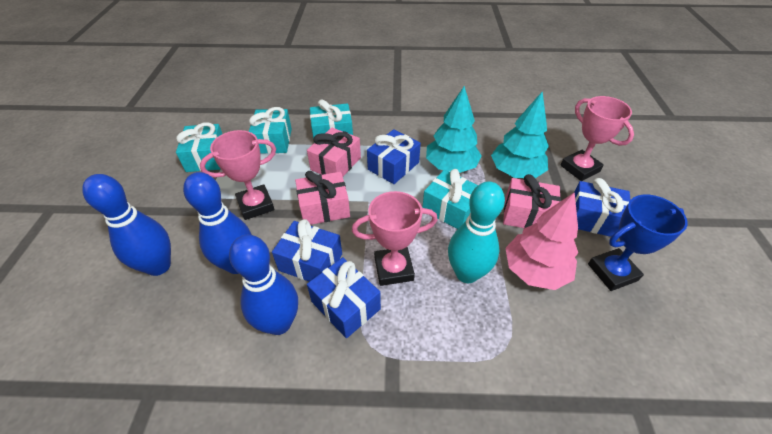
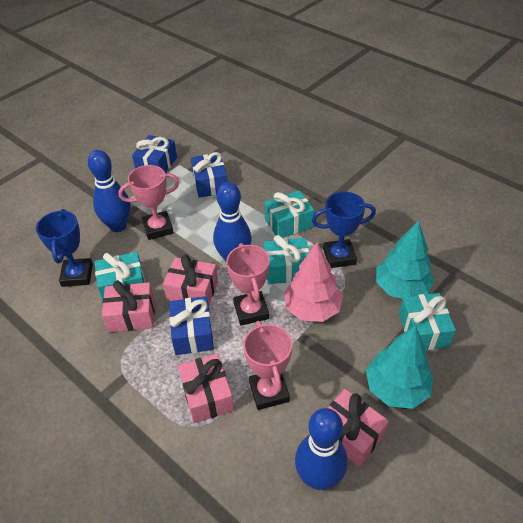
blue gift: [272,219,342,282] [307,257,381,338] [367,129,421,184] [574,178,630,237] = 4 -> [132,135,177,173] [169,296,214,355] [191,152,228,198] = 3
blue trophy: [588,195,688,291] = 1 -> [36,209,93,287] [312,191,376,268] = 2
pink gift: [295,171,350,225] [307,128,361,176] [503,174,561,228] = 3 -> [102,280,155,332] [163,254,218,306] [178,354,234,423] [328,389,389,467] = 4
turquoise bowling pin: [448,181,505,283] = 1 -> none = 0

